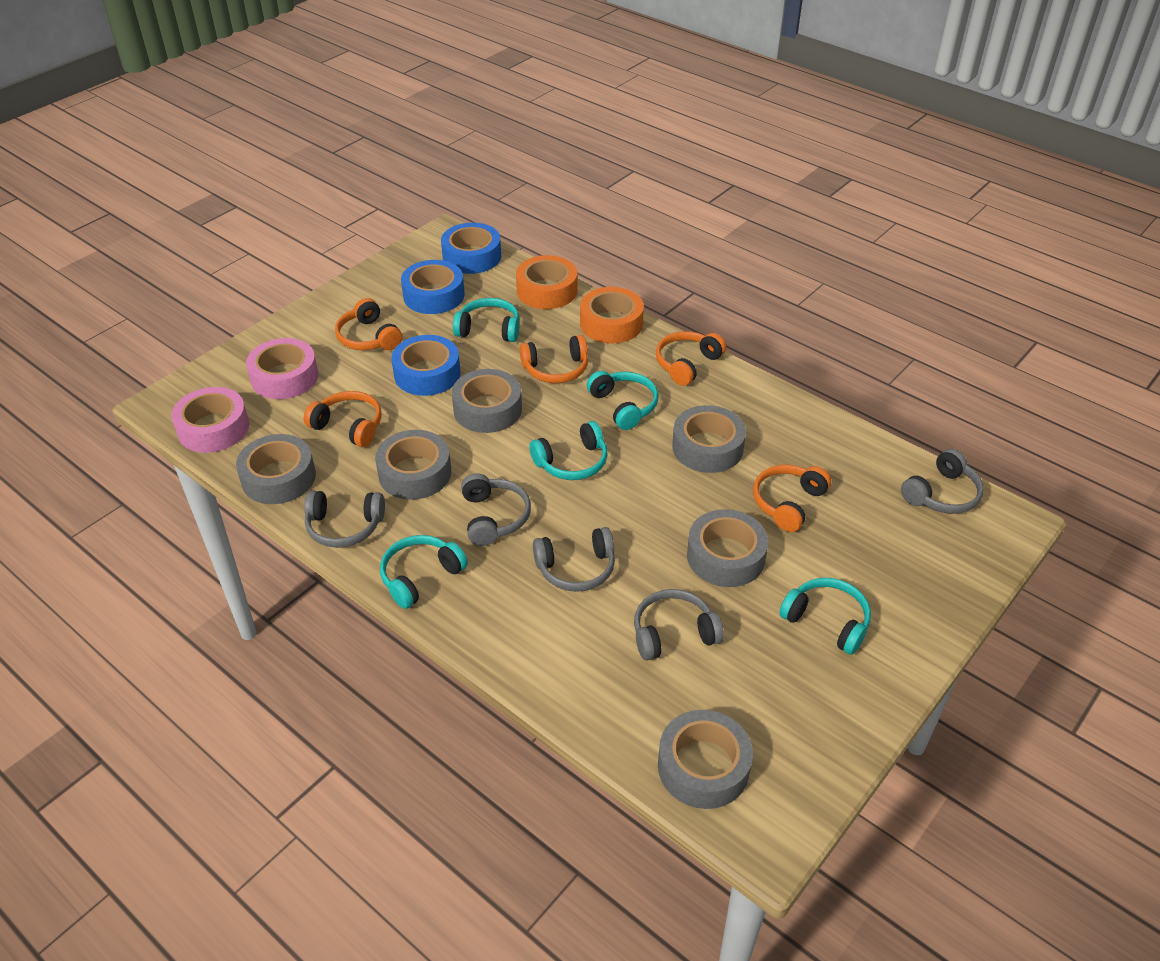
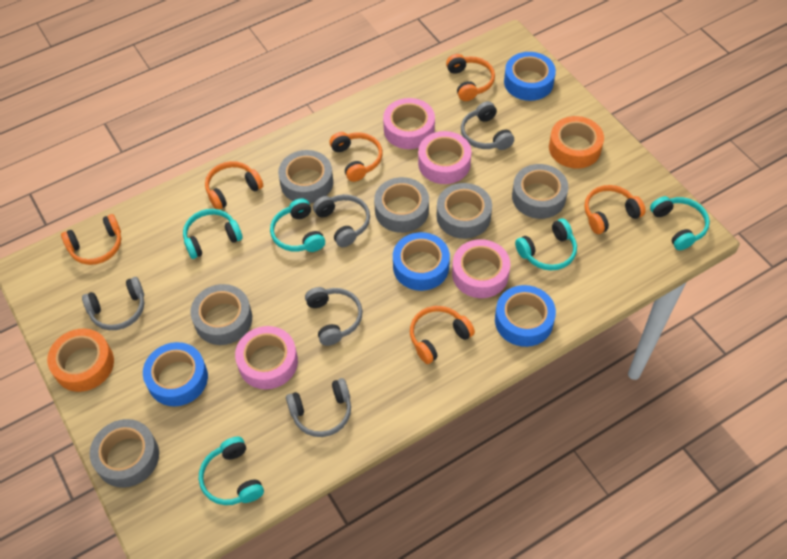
blue tape: [391,335,461,396] [401,260,465,314] [441,223,501,274] = 3 -> [143,342,208,406] [393,232,450,291] [495,285,556,347] [504,52,556,101] = 4
orange headphones: [304,391,382,447] [335,298,402,350] [520,335,588,383] [656,331,726,386] [753,465,831,532] = 5 -> [61,214,121,265] [205,161,263,210] [329,132,382,182] [410,306,475,364] [446,54,495,101] [584,185,646,234] = 6
pink tape: [171,387,249,453] [246,338,319,399] = 2 -> [235,326,298,389] [383,98,435,149] [418,131,472,184] [452,239,510,298] = 4

